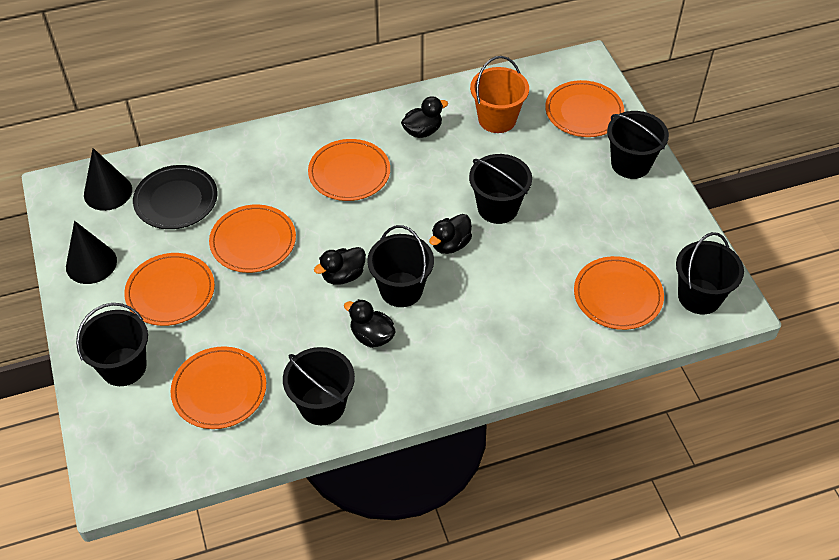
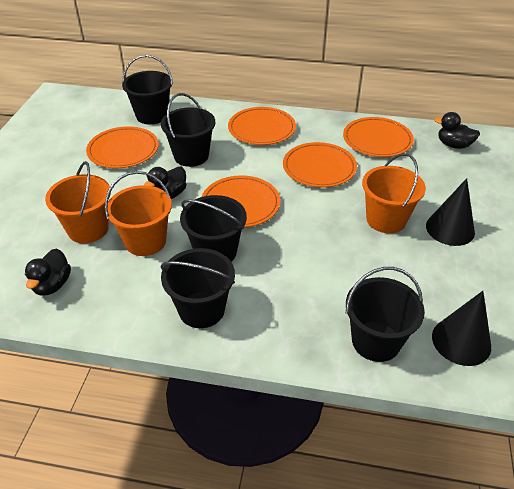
black bucket: [76,303,148,386] [283,347,355,425] [367,225,434,307] [469,154,532,224] [607,111,669,179] [676,232,744,315] = 6 -> [122,55,173,125] [161,93,215,167] [161,248,235,328] [180,195,247,262] [346,267,425,362] = 5
black duck: [314,247,366,285] [344,299,396,348] [401,96,448,138] [429,214,472,254] = 4 -> [25,248,71,296] [144,166,187,199] [434,112,480,149] = 3
black plate: [133,165,218,229] = 1 -> none = 0
orange bucket: [470,56,529,133] = 1 -> [45,161,111,243] [105,171,172,256] [362,153,426,233] = 3
orange plate: [124,253,215,326] [171,346,266,429] [209,204,296,273] [308,139,390,201] [545,80,624,137] [574,256,664,330] = 6 -> [86,126,159,168] [202,175,280,227] [228,107,296,145] [283,142,357,188] [343,117,414,157] = 5

